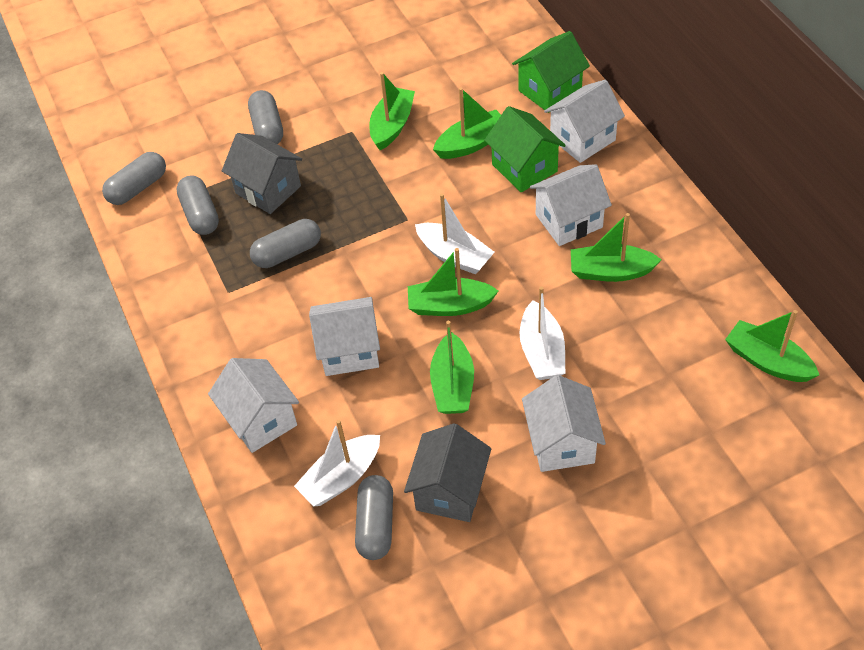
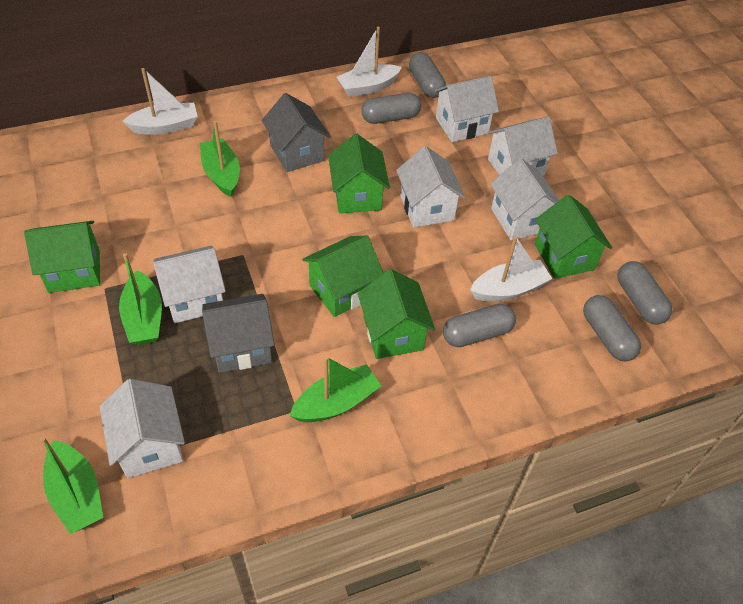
green boat: [369,72,415,150] [408,248,498,316] [430,321,474,414] [433,87,501,159] [571,213,662,282] [725,310,819,382] = 6 -> [40,437,103,534] [119,253,162,345] [200,121,240,197] [289,356,381,422] = 4
green house: [484,106,566,192] [512,31,590,113] = 2 -> [24,221,100,293] [302,236,383,317] [328,134,390,213] [358,269,435,359] [535,195,612,279] = 5
white house: [208,358,299,453] [309,297,380,376] [522,375,606,472] [530,164,612,246] [544,80,625,163] = 5 -> [100,379,185,478] [153,246,226,323] [396,146,466,228] [434,76,499,142] [488,117,558,176] [490,158,559,241] = 6

